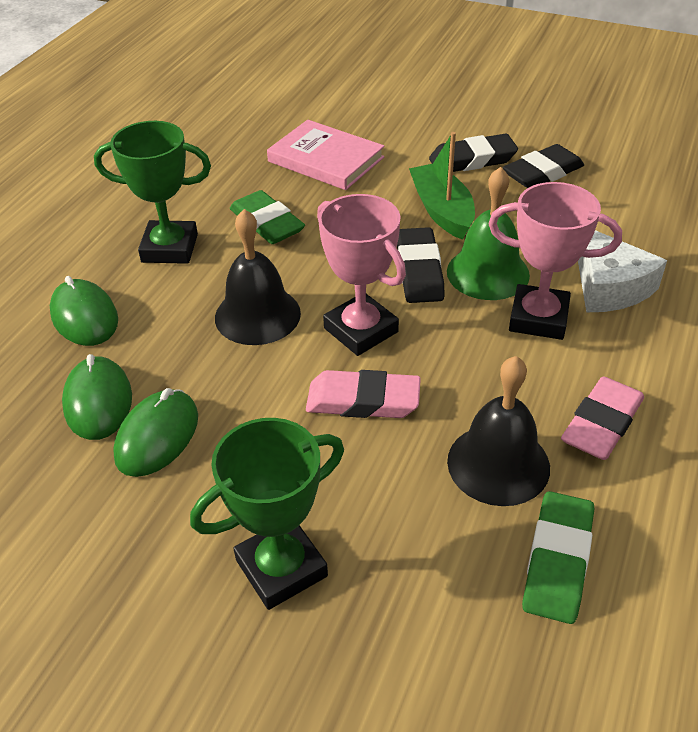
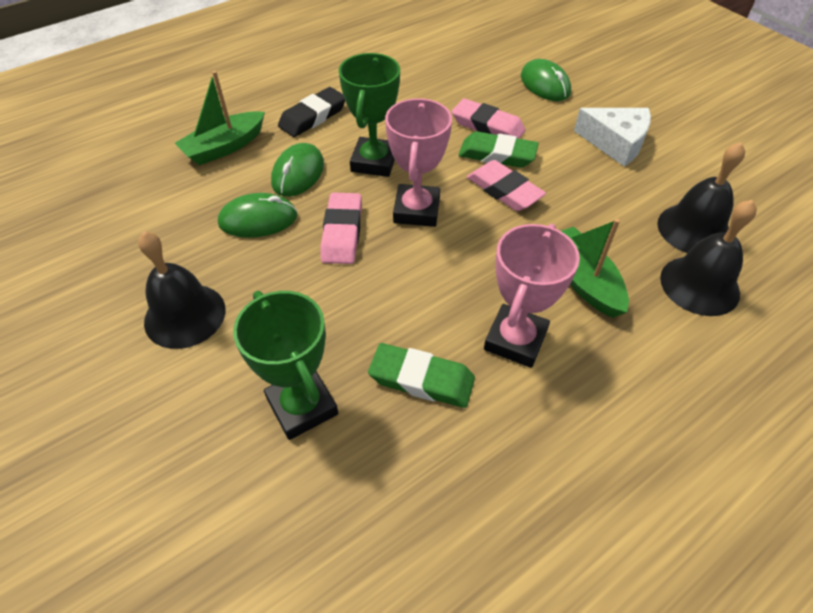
black bell: [215,209,301,345] [447,356,550,506] = 2 -> [138,232,226,349] [657,142,745,253] [660,200,757,316] = 3
black eraser: [397,227,445,303] [429,134,518,172] [503,144,584,188] = 3 -> [278,87,345,137] = 1
green bell: [447,167,530,300] = 1 -> none = 0
green boat: [409,132,475,240] = 1 -> [175,71,265,166] [561,219,629,318] = 2
pink book: [267,120,385,190] = 1 -> none = 0
pink eraser: [306,370,421,418] [561,377,644,460] = 2 -> [321,193,362,264] [452,98,526,139] [467,160,546,211] = 3

